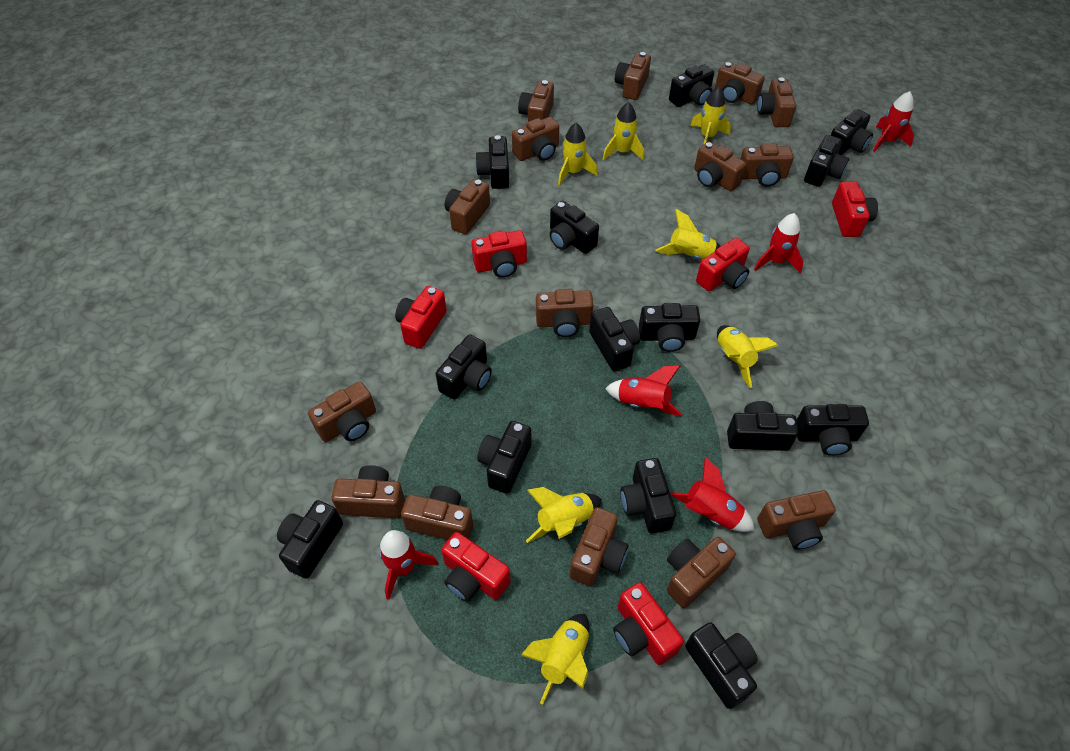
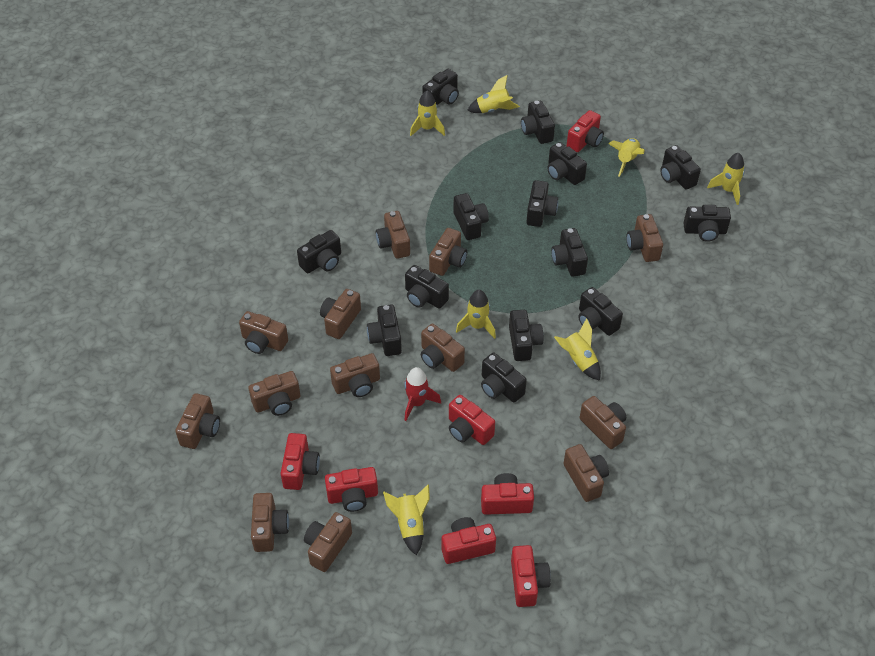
brown camera: [308,381,376,442] [331,465,405,518] [401,485,473,540] [445,179,490,234] [512,117,559,161] [518,80,554,122] [536,289,594,337] [570,507,629,586] [615,52,651,100] [667,537,736,608] [694,142,746,191] [715,62,765,104] [740,143,794,187] [757,77,796,127] [757,490,835,550] = 15 -> [175,393,220,449] [239,311,288,354] [248,371,300,416] [251,493,289,552] [304,512,352,572] [320,289,361,339] [330,353,380,397] [376,211,410,259] [421,324,465,372] [429,228,467,276] [563,444,609,502] [580,396,626,449] [626,214,663,262] = 13
red camera: [395,286,447,349] [441,532,511,602] [471,230,527,278] [613,582,684,665] [696,238,750,291] [832,182,878,237] = 6 -> [281,433,320,490] [325,467,378,512] [442,517,496,564] [449,395,495,445] [481,473,534,515] [511,545,551,607] [567,110,604,152] = 7
red rocket: [379,530,438,600] [605,366,682,416] [670,457,755,532] [754,213,804,273] [873,91,914,152] = 5 -> [404,367,441,421] = 1

